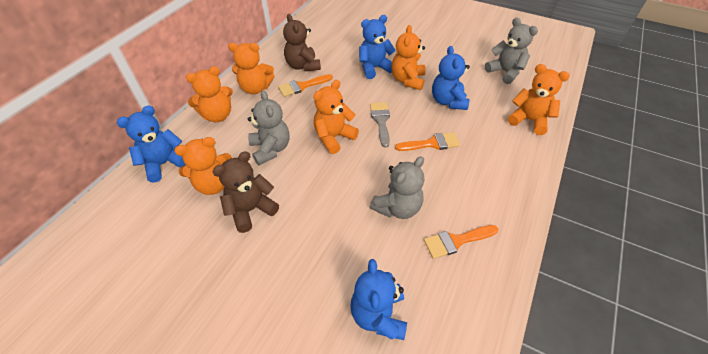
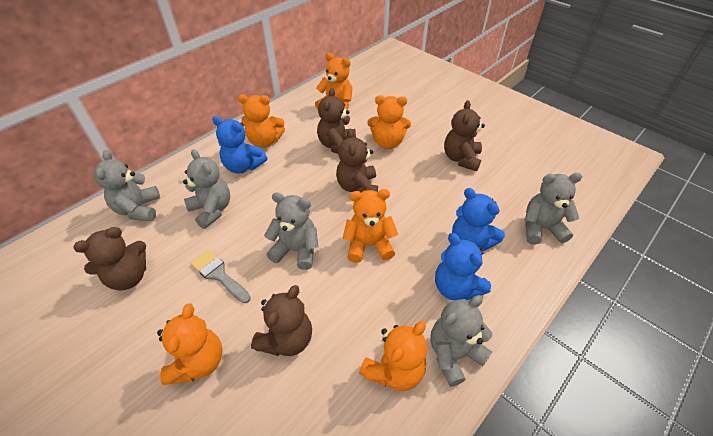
blue teddy bear: [117,106,186,183] [350,259,407,340] [359,15,396,79] [432,46,470,110] = 4 -> [212,116,267,173] [435,233,491,300] [452,188,505,251] = 3
brown teddy bear: [212,151,279,233] [283,14,321,71] = 2 -> [73,227,146,291] [251,285,312,356] [317,88,356,154] [336,128,378,192] [444,100,485,171] = 5
grey teddy bear: [248,90,290,165] [370,156,424,219] [485,17,538,84] = 3 -> [94,150,160,221] [183,149,230,229] [264,192,318,270] [430,295,493,387] [525,173,582,245] = 5
orange brush: [278,74,333,97] [395,132,460,151] [424,225,498,259] = 3 -> none = 0

